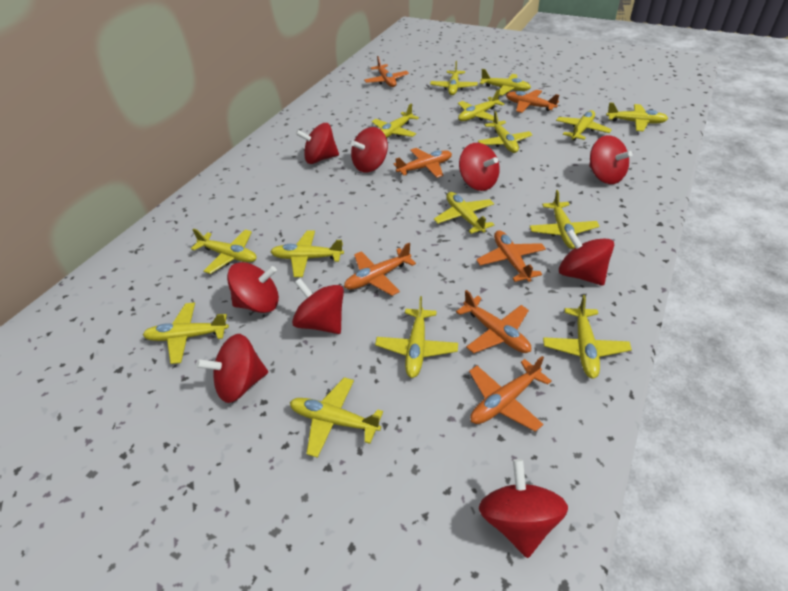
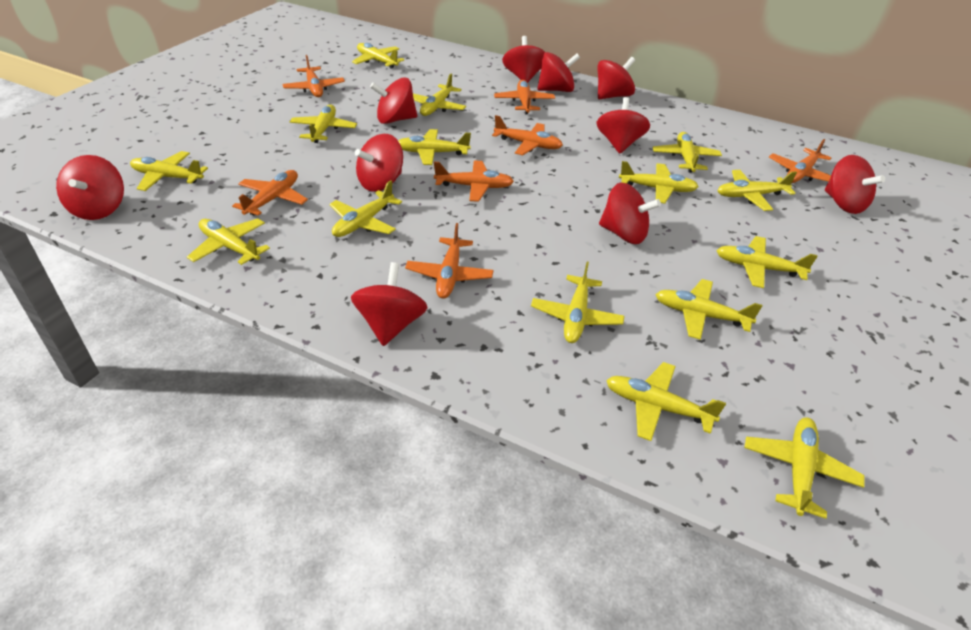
red spinning top: [196,334,268,403] [227,262,279,313] [292,278,344,334] [296,123,339,164] [351,127,388,173] [459,143,500,191] [479,459,568,558] [559,229,614,286] [589,135,633,184] = 9 -> [56,155,124,220] [351,262,428,346] [355,134,403,192] [370,78,417,124] [502,36,545,83] [537,52,580,92] [597,57,635,99] [597,97,650,153] [599,183,661,244] [825,155,885,214] = 10

